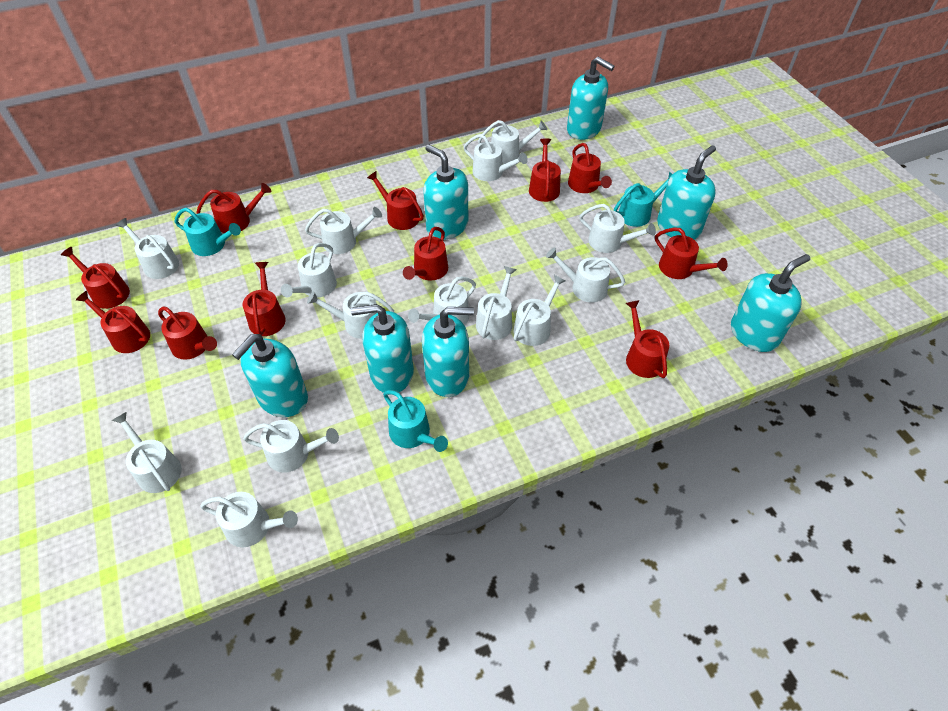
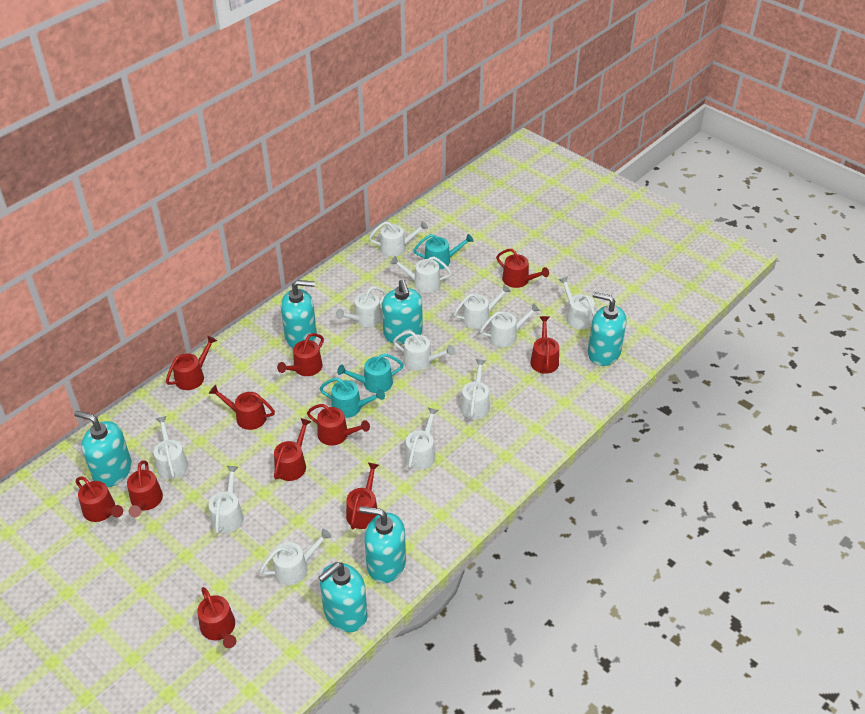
turquoise soap dispenser: [232,334,308,417] [351,304,414,393] [422,307,474,397] [423,145,468,240] [567,57,615,140] [657,145,716,240] [731,254,810,352] = 7 -> [74,411,132,487] [281,280,317,349] [318,562,367,632] [359,506,406,583] [382,279,423,344] [588,292,627,366] = 6
white watering can: [112,412,182,493] [116,218,179,279] [200,492,298,547] [243,420,339,473] [281,243,337,297] [305,207,382,254] [307,291,394,339] [408,276,476,325] [464,134,528,181] [476,266,517,340] [478,120,547,164] [514,275,566,346] [546,247,625,302] [579,204,656,253] = 14 -> [154,416,188,479] [209,466,244,534] [259,529,331,585] [336,286,386,327] [369,221,428,257] [390,256,452,293] [393,331,455,371] [404,407,439,470] [454,285,511,329] [460,359,490,419] [480,303,540,347] [559,276,595,329] = 12

